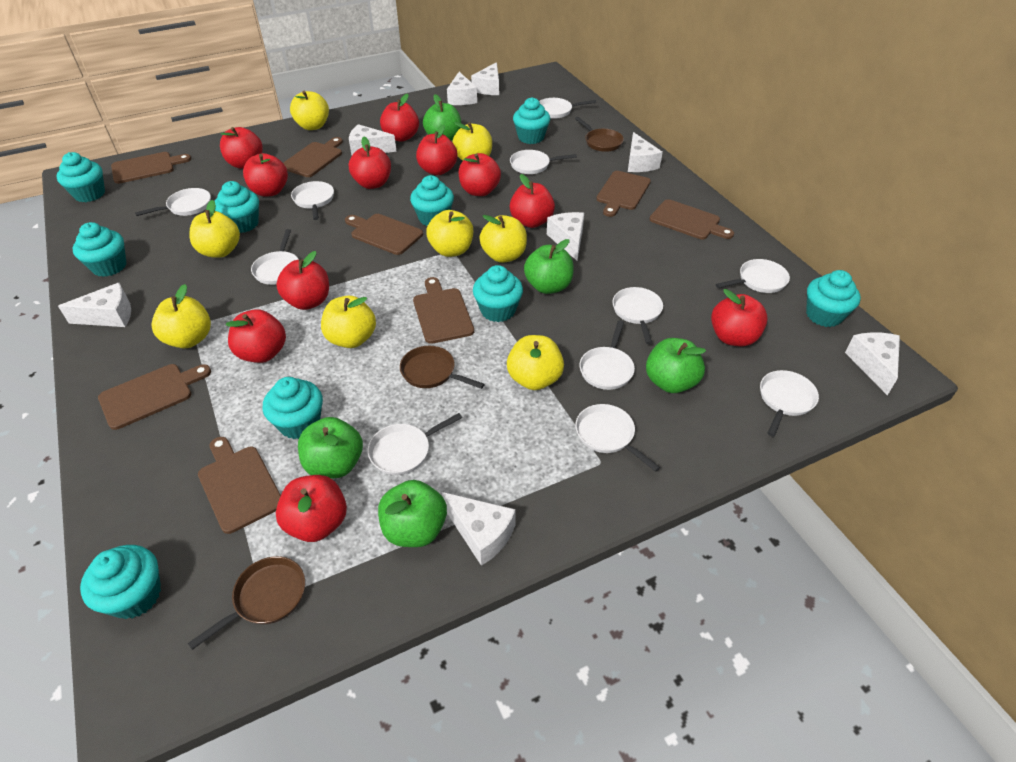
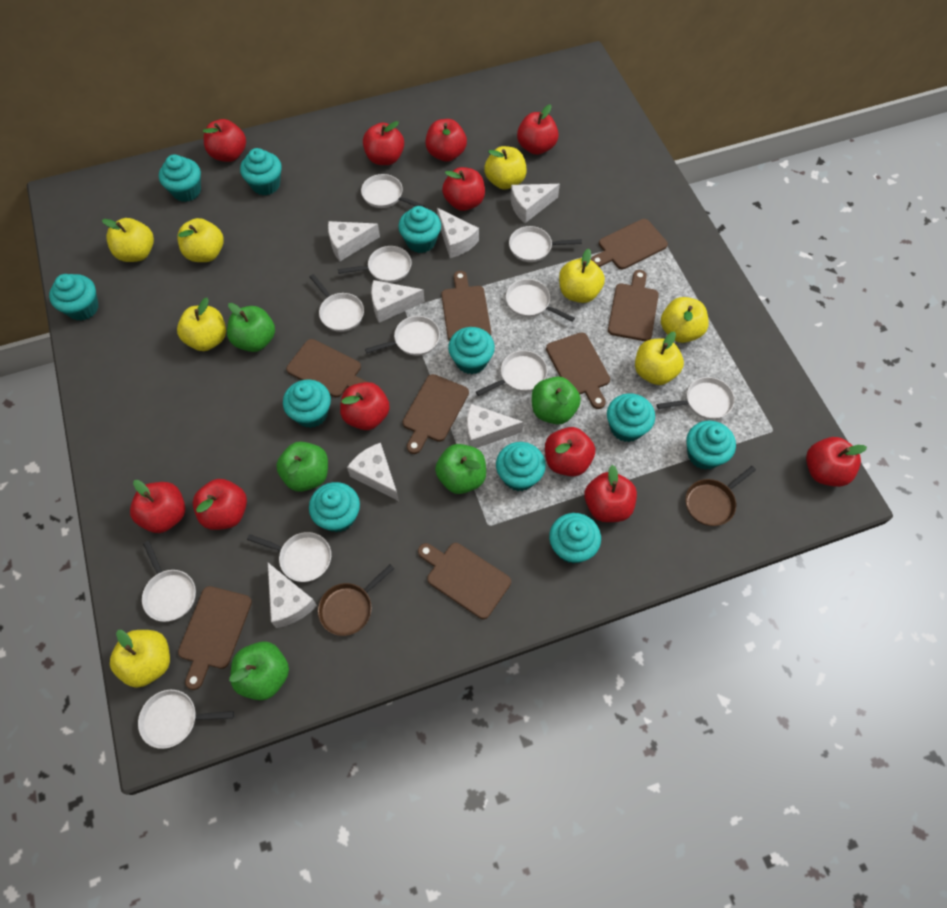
brown pan: [188,556,305,650] [400,346,485,389] [575,117,624,152] = 3 -> [318,564,394,636] [685,466,756,526] = 2
turquoise cupcake: [56,152,105,202] [73,222,126,277] [80,545,161,619] [215,181,259,233] [263,377,323,439] [410,175,454,226] [473,265,523,322] [513,97,550,144] [806,270,861,327] = 9 -> [49,274,99,321] [159,155,201,202] [240,148,282,195] [283,380,331,428] [309,482,360,532] [398,206,441,253] [448,327,495,374] [496,442,546,491] [549,513,601,564] [607,393,655,442] [686,421,736,470] = 11
white cheese: [58,283,131,327] [349,124,397,155] [442,492,516,566] [447,72,477,105] [471,62,499,95] [547,212,584,261] [628,132,663,172] [845,332,900,395] = 8 -> [268,563,317,628] [328,221,380,261] [347,443,399,501] [371,280,425,323] [437,208,479,258] [467,404,524,448] [510,184,560,223] = 7

